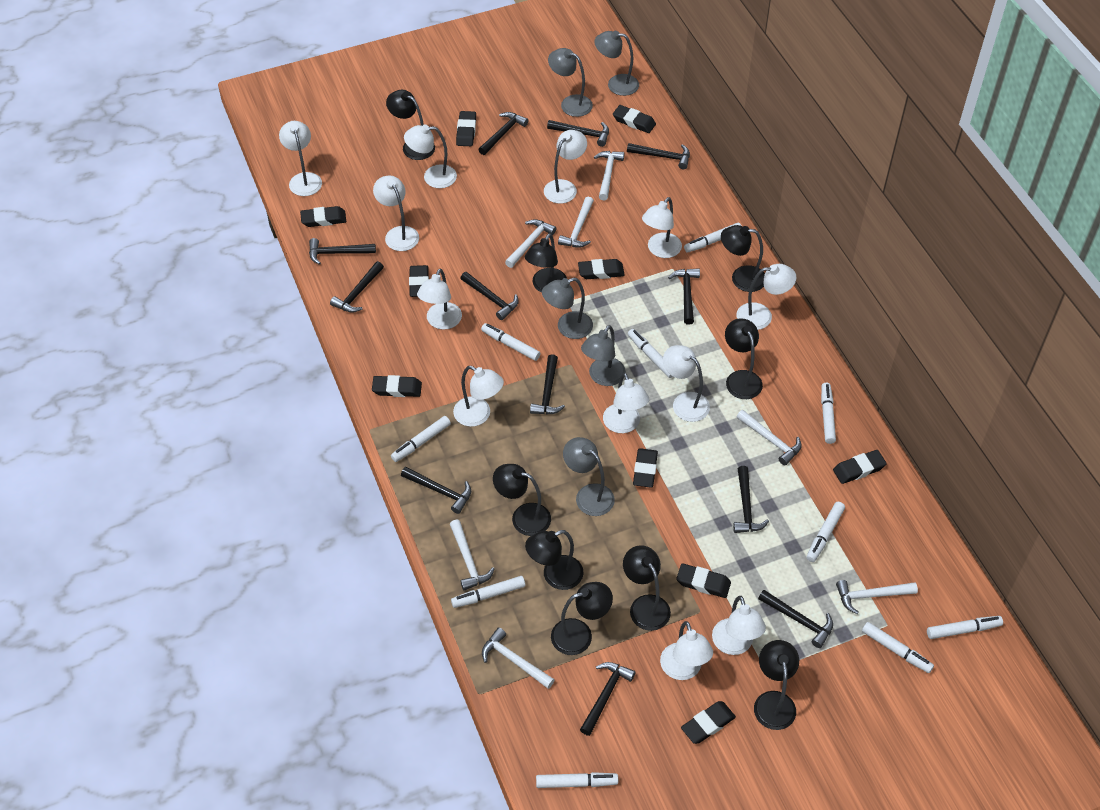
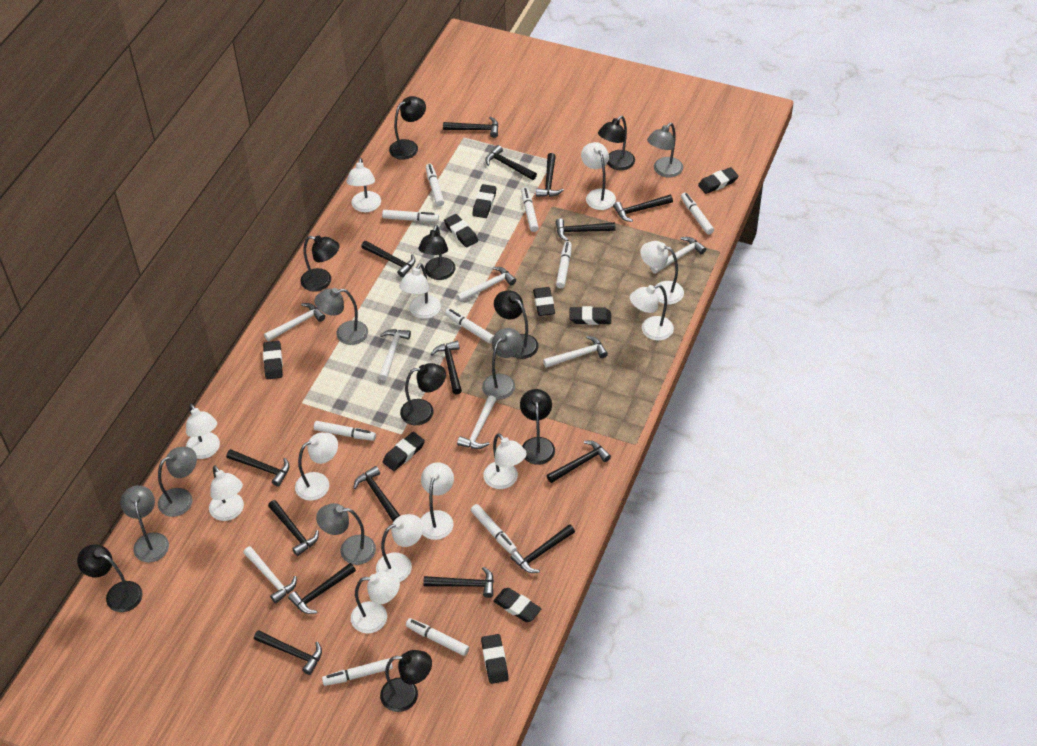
black eraser: [300,206,346,227] [372,375,422,397] [409,265,429,297] [456,111,476,146] [578,259,625,279] [613,105,656,133] [633,448,658,488] [676,563,731,598] [681,701,736,744] [833,450,887,484] = 10 -> [263,341,283,380] [383,432,425,471] [444,214,478,248] [472,184,496,218] [481,634,509,684] [493,588,542,622] [533,287,555,316] [569,306,611,325] [698,167,739,194] = 9
black hammer: [309,238,376,265] [330,261,384,313] [401,467,471,514] [460,272,519,320] [478,112,529,155] [530,354,565,415] [547,120,609,147] [580,662,636,736] [627,143,690,169] [668,268,700,325] [733,466,769,533] [758,590,833,648] = 12 -> [227,449,290,487] [254,630,322,675] [268,500,319,556] [288,563,356,614] [353,466,400,522] [361,241,415,277] [424,567,494,598] [431,341,462,394] [443,116,499,138] [485,145,537,180] [510,524,575,573] [536,153,564,197] [547,441,611,483] [556,218,616,241] [613,195,673,222] = 15
grey lamp: [542,278,593,339] [548,48,593,117] [563,437,615,516] [581,325,626,386] [594,31,639,96] = 5 -> [120,485,169,563] [158,447,197,517] [315,288,368,345] [316,503,376,565] [482,328,522,400] [647,123,683,178] = 6

